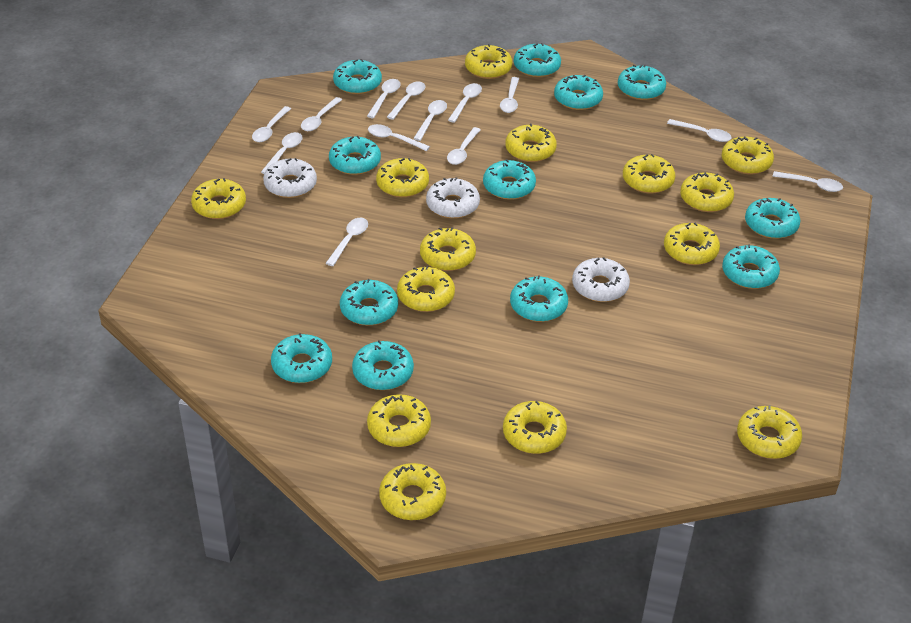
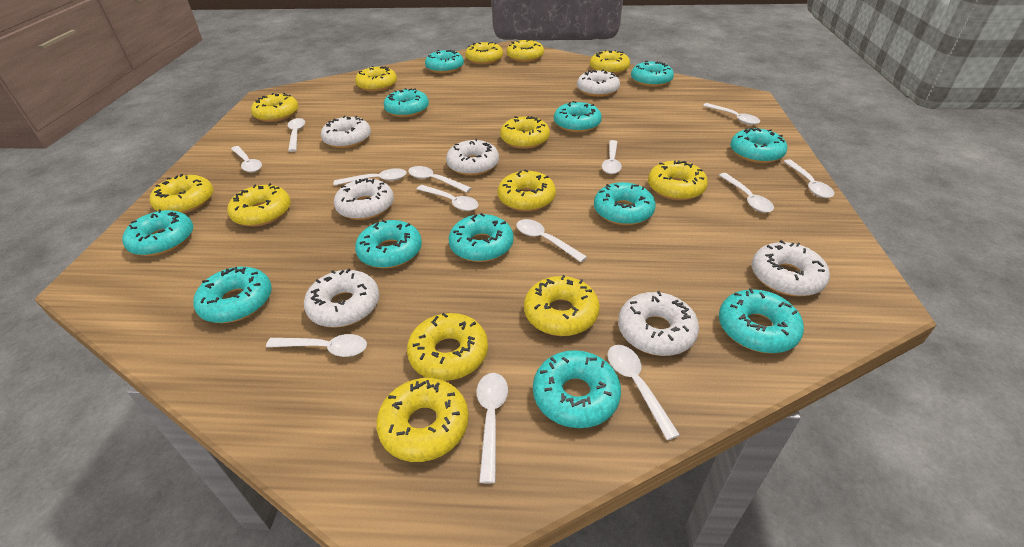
white donut: [263,158,317,198] [426,177,480,219] [572,257,630,302] = 3 -> [304,268,379,328] [321,116,371,148] [334,178,394,220] [446,139,499,176] [577,70,620,97] [618,291,699,356] [752,240,830,296] = 7
yellow donut: [191,178,246,219] [367,394,431,447] [376,158,429,197] [379,463,446,520] [397,266,455,312] [420,227,476,271] [465,44,512,79] [503,401,567,454] [505,123,557,162] [623,154,675,194] [664,223,720,265] [680,173,734,212] [722,137,774,174] [737,405,802,459] = 14 -> [150,174,213,214] [227,183,291,227] [251,93,298,122] [355,66,397,92] [376,378,469,462] [407,313,488,381] [465,42,503,65] [498,169,556,211] [500,116,550,149] [506,39,544,62] [524,275,600,336] [590,50,630,74] [648,160,708,200] = 13

